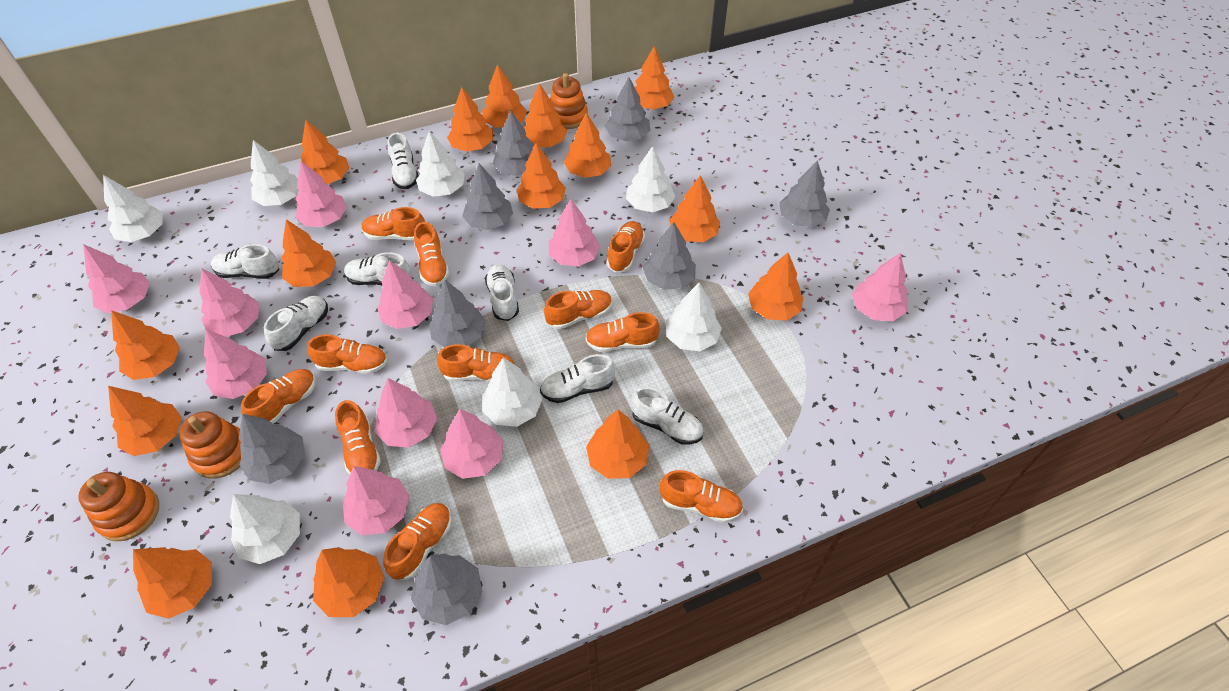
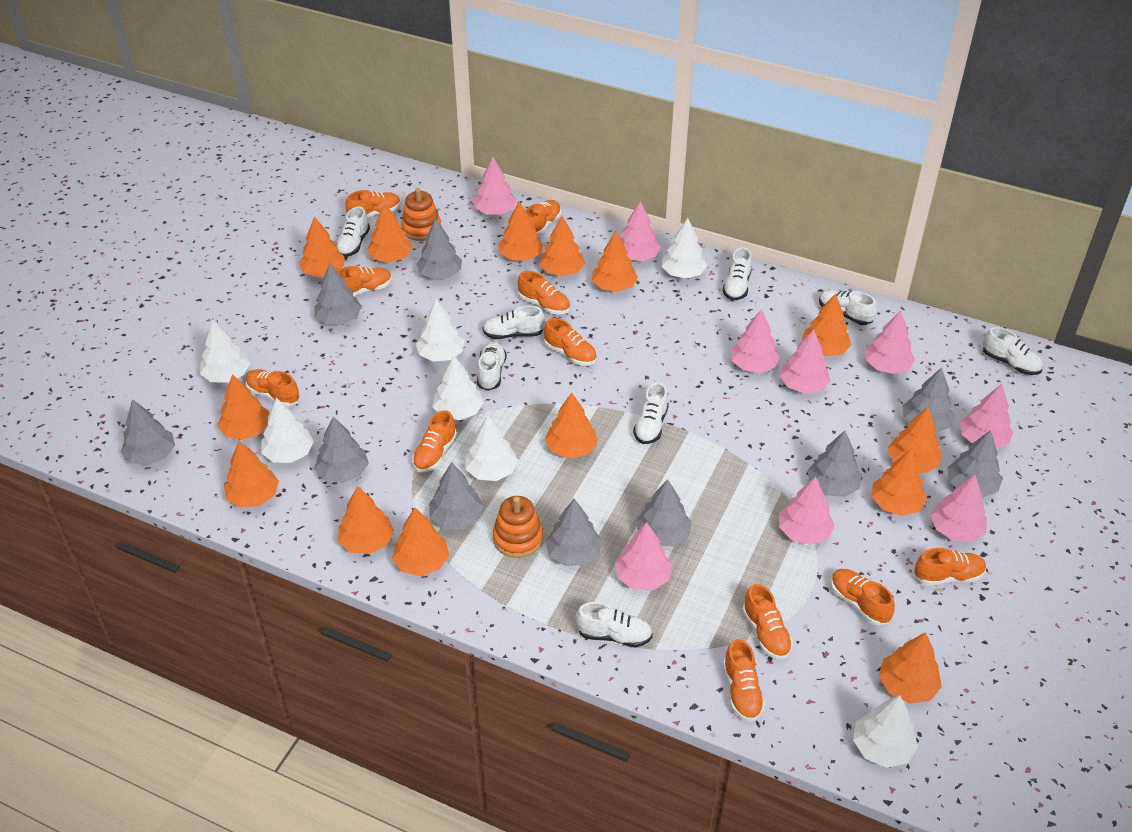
grey tree: [239,414,305,484] [411,554,482,625] [429,280,486,347] [462,163,513,230] [493,110,533,176] [605,77,650,141] [643,222,696,290] [779,160,830,227] = 8 -> [121,399,175,465] [314,264,362,325] [315,416,369,483] [416,218,462,279] [429,462,484,529] [545,499,602,566] [636,479,691,546] [807,430,862,497] [903,367,955,433] [947,430,1003,497] = 10
orange stacking toy: [78,472,159,541] [179,411,241,479] [550,73,588,129] = 3 -> [401,188,441,241] [493,496,543,558] = 2
orange tree: [108,386,182,456] [111,310,180,380] [133,547,212,619] [281,219,336,287] [301,120,349,184] [313,547,385,617] [447,87,493,152] [482,64,527,128] [517,143,566,209] [524,83,567,147] [564,112,611,178] [586,410,649,479] [635,46,674,110] [669,175,720,242] [748,253,803,321] = 15 -> [218,374,269,440] [224,441,279,507] [299,216,345,277] [338,486,394,554] [367,202,412,263] [392,507,449,576] [498,201,543,260] [539,216,585,276] [545,392,597,458] [592,231,638,292] [802,293,851,356] [871,448,927,516] [879,632,942,703] [888,407,941,473] = 14
pink tree: [83,244,150,313] [200,268,259,337] [204,329,267,399] [296,161,347,227] [343,466,409,535] [375,378,437,448] [377,260,433,329] [440,409,504,479] [549,199,600,266] [852,253,907,321] = 10 -> [474,157,517,215] [615,522,672,590] [621,201,661,261] [731,309,780,373] [779,476,835,545] [780,329,830,394] [865,310,915,374] [931,474,987,542] [960,384,1013,449] = 9
white shoe: [211,244,279,279] [264,296,328,351] [344,252,411,285] [388,133,419,189] [485,264,519,321] [540,354,615,403] [631,387,704,445] = 7 -> [336,207,370,257] [477,342,507,391] [483,306,545,339] [576,602,653,647] [633,382,669,444] [722,247,752,300] [819,289,877,325] [983,327,1043,375] = 8

